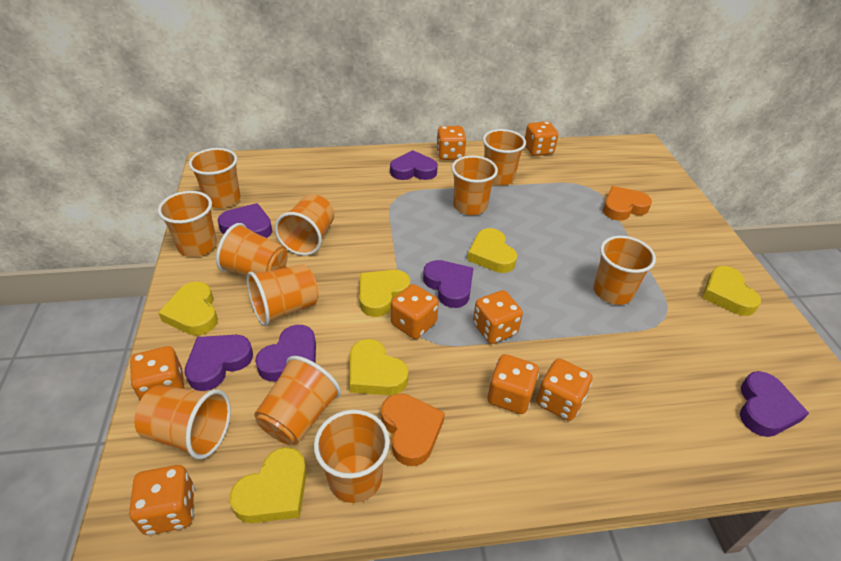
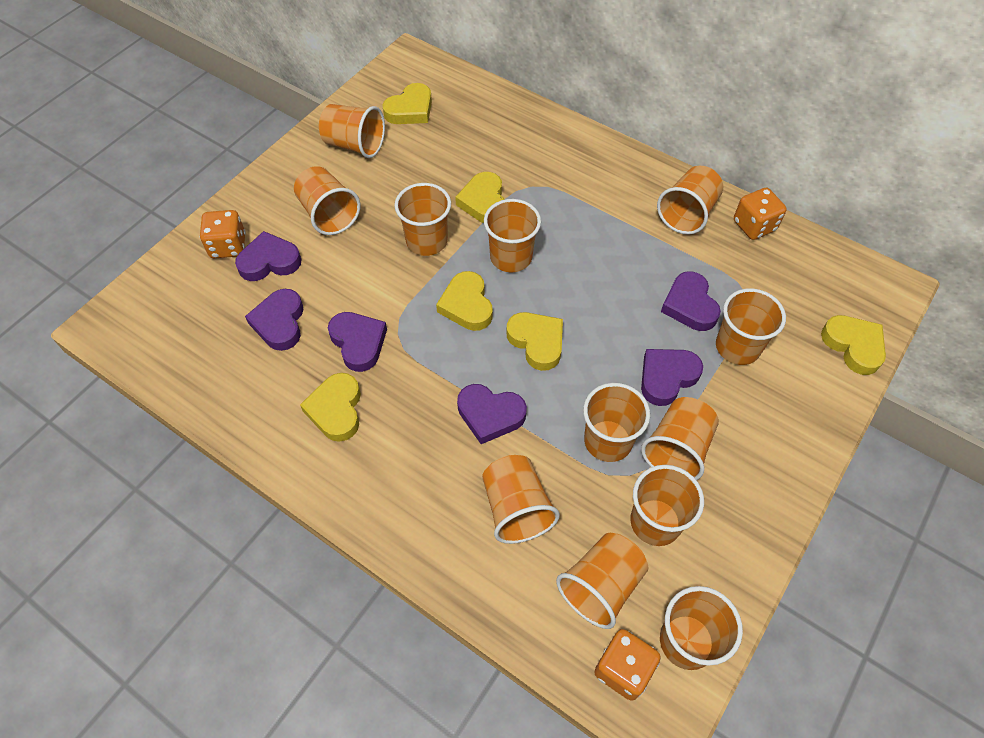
orange cup: [134,385,231,459] [158,191,217,257] [189,148,241,208] [216,223,288,276] [247,264,318,326] [254,356,341,445] [274,194,334,256] [314,410,390,503] [451,155,498,215] [483,129,526,185] [593,236,656,305] = 11 -> [294,166,360,235] [319,104,385,158] [395,183,451,256] [482,455,560,544] [484,199,541,272] [556,533,648,629] [583,383,650,462] [630,465,704,546] [641,397,719,480] [657,166,723,235] [660,586,743,670] [716,288,786,365] = 12
orange dice: [129,465,195,535] [130,346,184,400] [391,284,439,339] [436,126,466,160] [473,290,523,344] [487,354,539,414] [525,121,558,156] [536,358,592,421] = 8 -> [200,210,246,258] [595,629,661,701] [734,188,787,240] = 3
orange heart: [381,393,445,466] [603,186,652,221] = 2 -> none = 0

